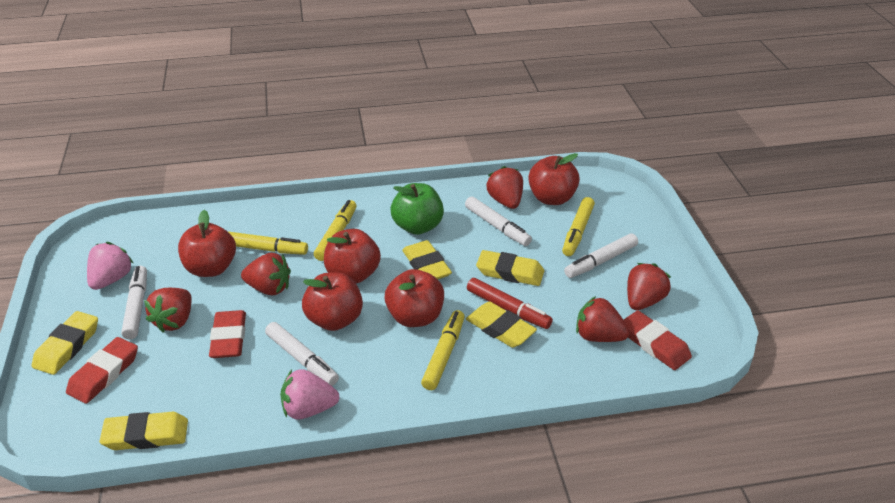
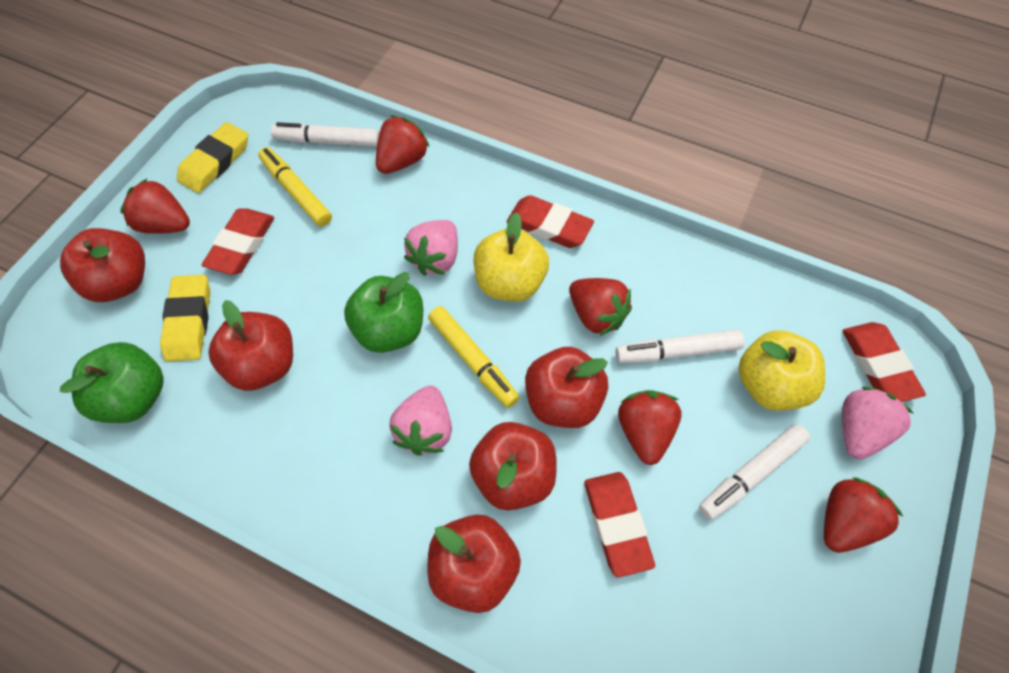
green apple: [391,183,444,235] = 1 -> [60,342,164,423] [344,272,423,353] = 2
pink strawberry: [87,242,134,290] [280,369,339,420] = 2 -> [389,386,452,456] [404,220,458,276] [842,387,914,459] = 3
red eraser: [66,337,138,404] [209,310,246,358] [624,310,692,370] = 3 -> [202,208,274,275] [507,195,594,248] [584,472,655,577] [842,322,926,402] = 4
red marker: [467,278,553,329] = 1 -> none = 0
white marker: [121,266,147,339] [265,322,339,386] [465,196,532,246] [564,233,638,278] = 4 -> [271,122,379,147] [615,330,744,363] [699,424,810,520] = 3
yellow apple: none = 0 -> [474,212,549,302] [739,330,825,411] = 2
yellow eraser: [32,311,98,375] [99,412,188,450] [402,240,452,279] [466,302,537,348] [476,250,544,286] = 5 -> [160,275,210,361] [177,122,248,193] = 2
yellow marker: [229,232,308,255] [314,200,356,261] [421,310,465,390] [562,197,595,256] = 4 -> [258,147,332,227] [428,306,519,408] = 2

